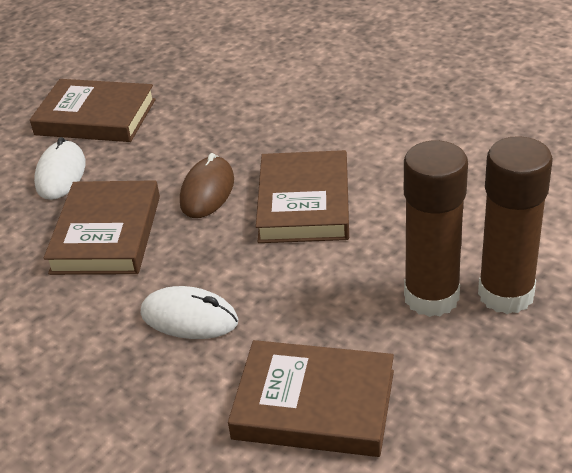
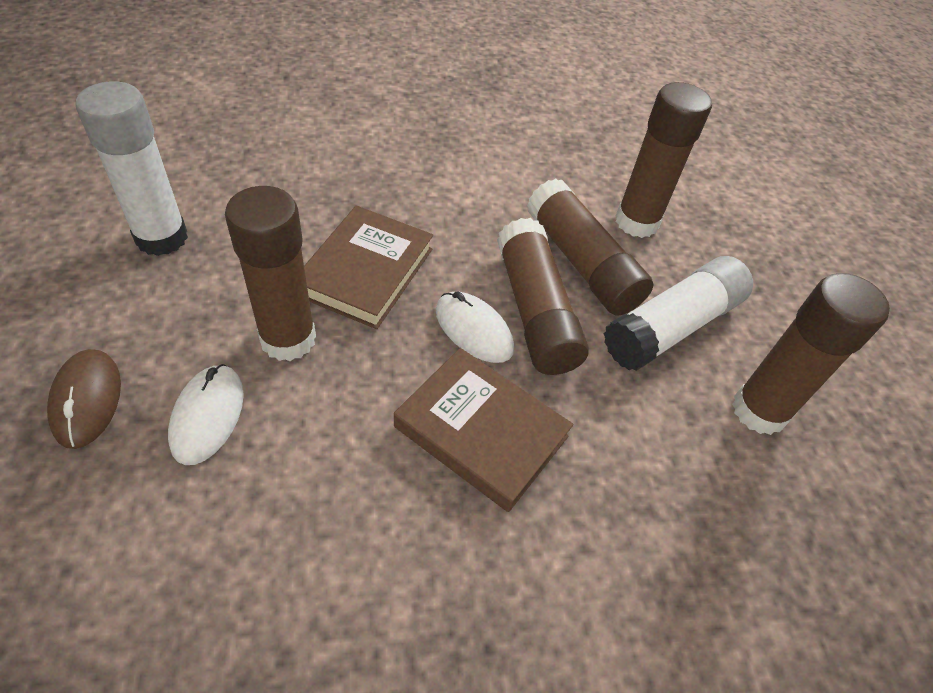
brown book: [30,79,156,142] [44,180,160,275] [228,340,394,457] [256,150,349,243] = 4 -> [304,206,433,329] [394,348,573,512] = 2
brown glue stick: [404,140,468,317] [478,136,553,314] = 2 -> [225,186,316,361] [497,218,589,375] [527,179,654,316] [616,82,712,238] [732,273,890,435] = 5
white glue stick: none = 0 -> [76,81,188,256] [604,256,753,371] = 2

